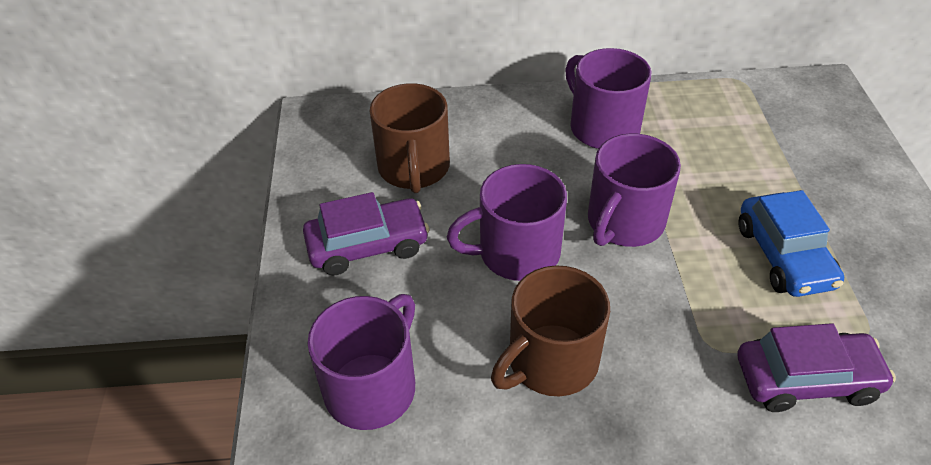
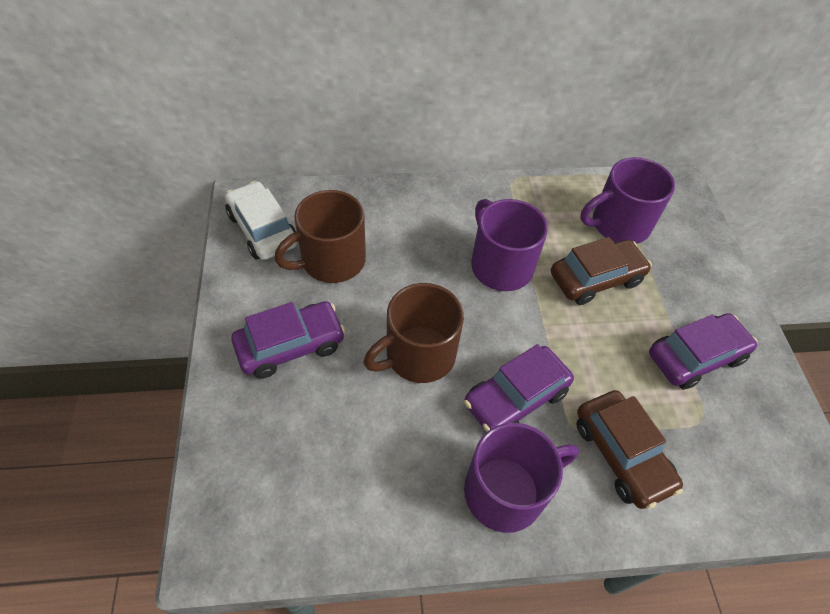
blue car: [738,190,844,297] = 1 -> none = 0
brown car: none = 0 -> [551,237,652,305] [576,390,683,509] = 2
purple car: [303,192,429,275] [738,323,896,412] = 2 -> [231,301,345,379] [464,344,574,432] [649,313,758,390] = 3
purple mug: [308,294,415,430] [447,164,567,281] [565,48,651,149] [588,133,681,247] = 4 -> [464,423,579,533] [471,199,548,291] [580,157,675,244] = 3
white car: none = 0 -> [225,181,298,260] = 1

